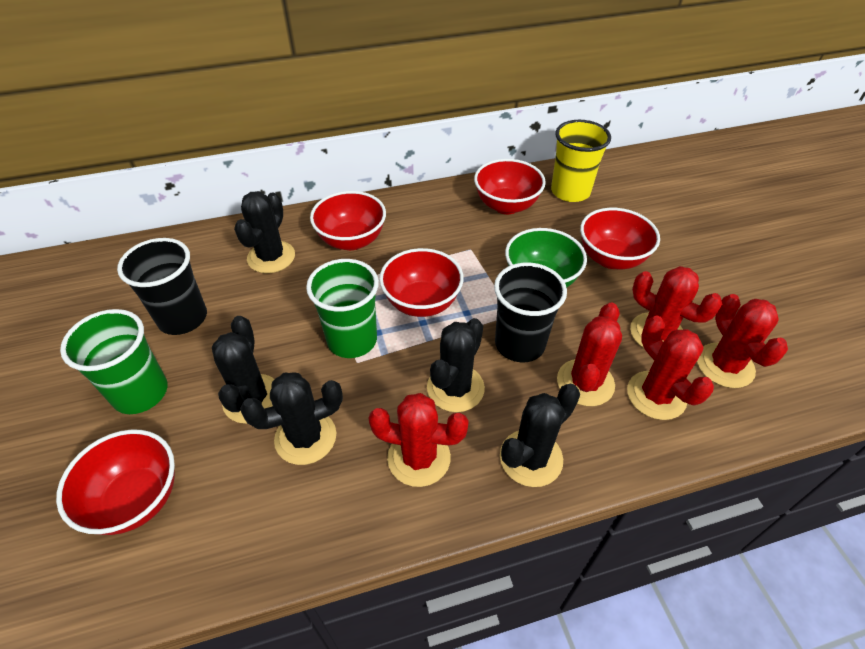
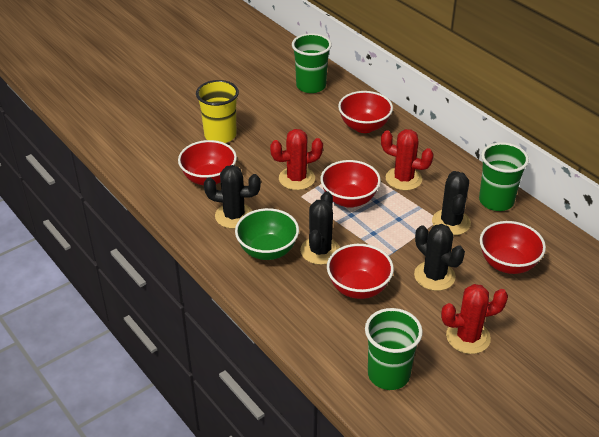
black cactus: [212,316,274,424] [234,191,295,273] [240,372,343,465] [427,318,485,412] [500,384,580,487] = 5 -> [204,165,261,229] [300,191,340,265] [414,224,465,291] [432,171,471,235] = 4
black cup: [117,238,207,335] [494,263,567,362] = 2 -> none = 0
green cup: [60,309,168,414] [306,259,379,358] = 2 -> [292,33,332,93] [365,308,423,390] [479,142,529,211] = 3
red cactus: [368,393,469,487] [557,302,622,406] [627,316,714,420] [630,266,722,348] [697,294,788,388] = 5 -> [270,129,323,190] [381,129,434,190] [441,284,508,354] = 3

